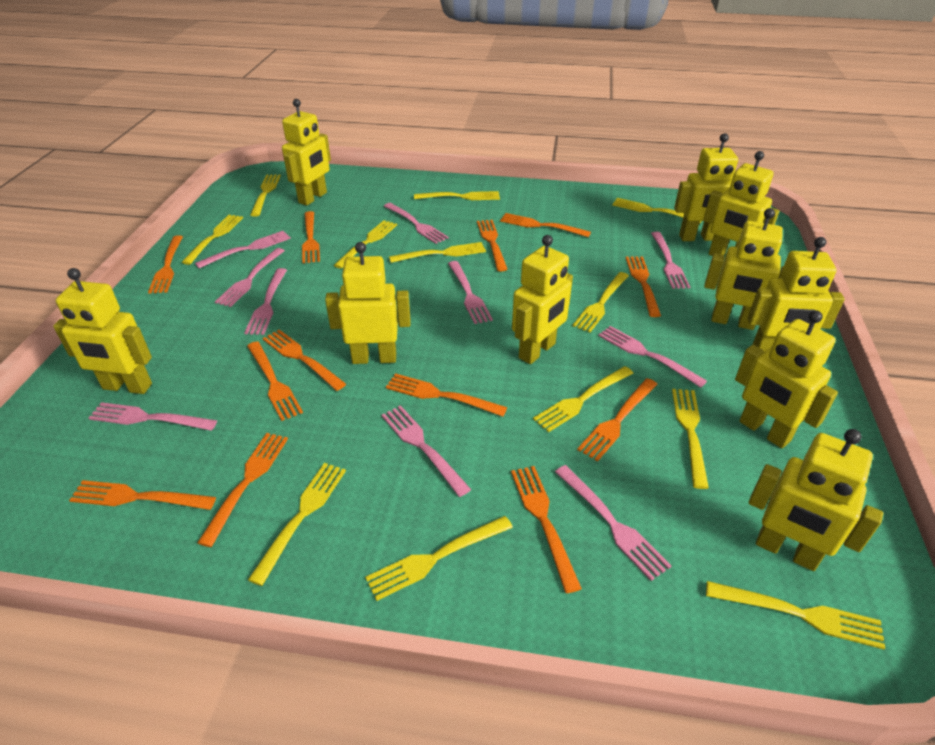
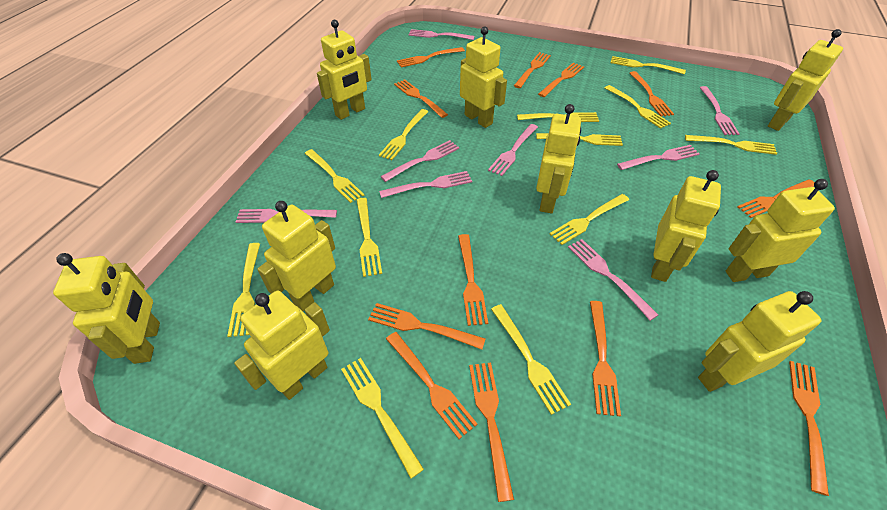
pink fork: [89,402,217,431] [195,231,291,268] [215,248,285,307] [244,268,287,335] [381,405,471,497] [384,203,449,244] [448,261,493,324] [555,465,671,581] [598,326,707,388] [651,232,690,289] = 10 -> [236,209,337,223] [379,171,472,198] [380,140,459,182] [408,29,475,40] [488,124,538,176] [568,239,658,321] [617,145,700,170] [699,86,739,135] = 8

